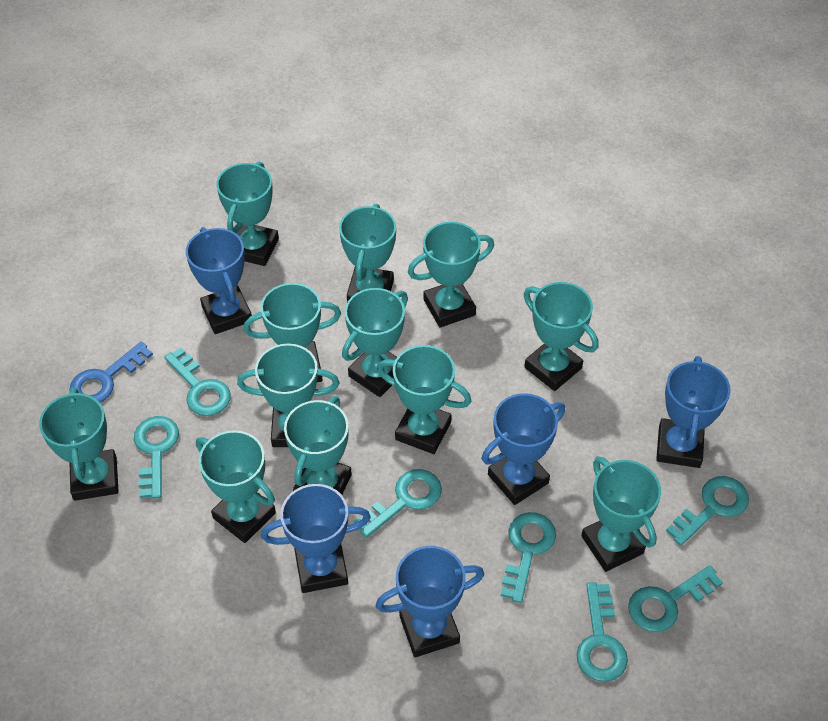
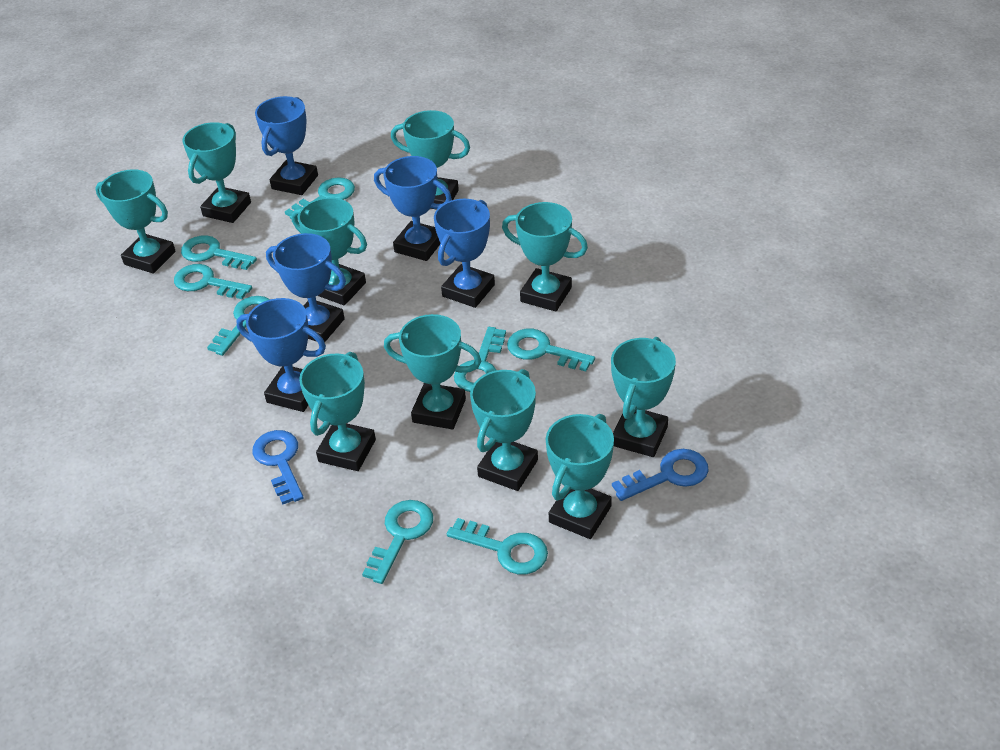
blue key: [69,342,153,403] = 1 -> [252,430,304,505] [612,449,709,501] = 2
turquoise key: [134,416,179,499] [164,348,231,416] [354,469,442,538] [501,512,556,603] [576,582,628,682] [628,565,723,632] [666,476,749,546] = 7 -> [174,264,252,299] [181,235,257,270] [207,296,270,356] [285,177,355,220] [362,500,433,584] [447,518,548,575] [454,327,506,392] [507,329,595,371] = 8
turquoise trophy: [39,387,119,501] [196,430,276,543] [216,161,279,266] [237,344,339,447] [244,283,341,382] [284,396,352,495] [339,204,396,302] [342,288,408,397] [377,345,471,454] [408,222,494,328] [524,282,599,391] [581,456,661,572] = 12 -> [95,169,176,274] [183,122,251,223] [292,197,367,305] [299,352,376,471] [384,314,481,429] [391,110,470,210] [470,369,538,491] [502,202,588,311] [546,414,614,539] [611,337,676,457] = 10

